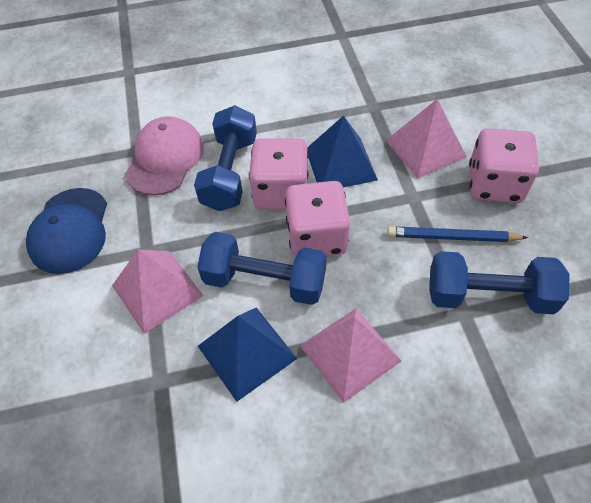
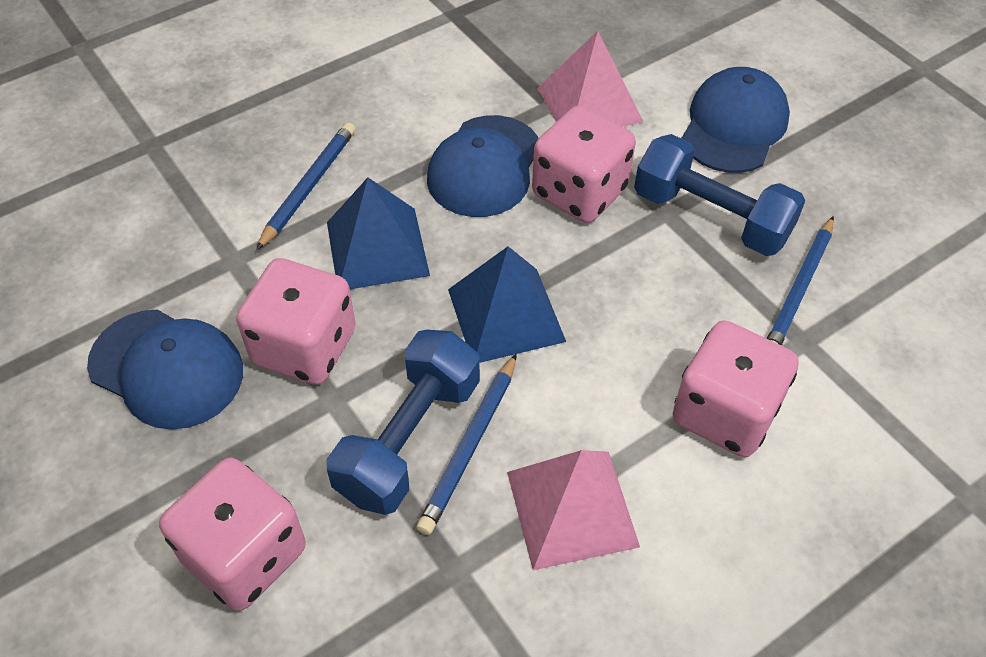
blue cap: [26,188,107,274] = 1 -> [87,309,243,430] [427,115,538,217] [681,67,790,173] = 3
blue dumbbell: [194,105,257,211] [197,232,327,305] [429,251,570,314] = 3 -> [326,330,480,515] [634,134,805,256] = 2
blue pencil: [387,227,528,242] = 1 -> [256,122,356,251] [416,353,517,535] [767,216,834,346] = 3
pink cap: [125,116,204,196] = 1 -> none = 0
pink dice: [249,138,309,210] [285,181,350,258] [469,128,539,203] = 3 -> [159,458,306,611] [236,258,356,385] [532,106,636,223] [673,320,799,457] = 4
pink pyramid: [112,249,203,334] [300,308,401,403] [386,99,467,178] = 3 -> [507,450,640,570] [537,31,643,127] = 2

